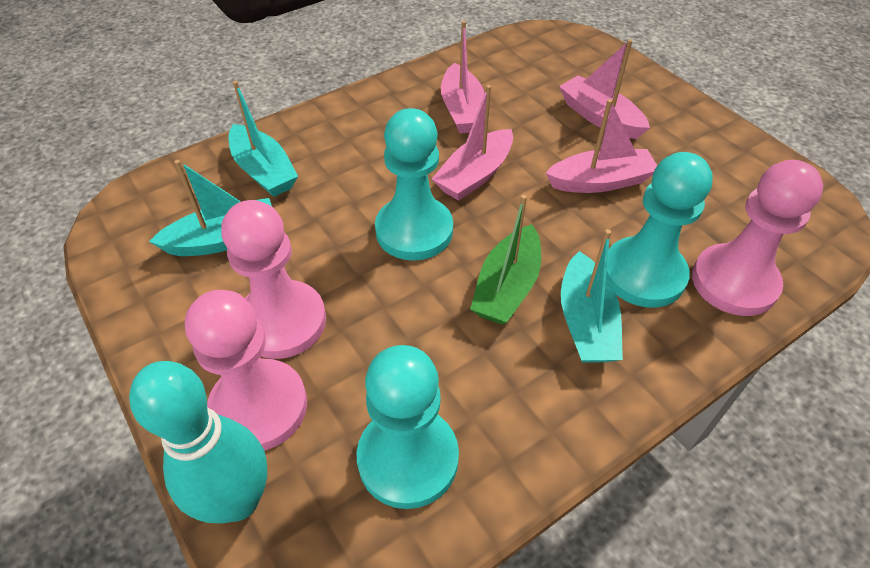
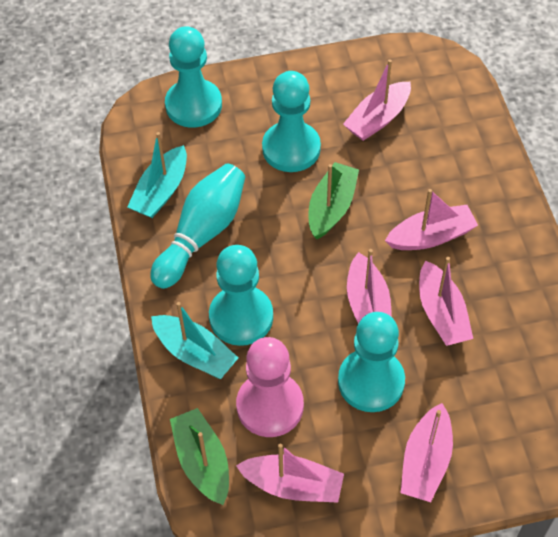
green boat: [470,195,541,325] = 1 -> [170,408,229,505] [309,162,359,239] = 2
pink boat: [432,85,513,201] [441,21,485,134] [546,99,657,193] [559,39,650,139] = 4 -> [236,444,344,503] [343,59,411,141] [347,249,392,323] [385,189,478,250] [401,403,453,502] [419,257,473,346] = 6
pink pawn: [185,290,307,451] [221,200,326,359] [692,160,823,316] = 3 -> [236,337,304,437] = 1
turquoise boat: [149,160,272,256] [228,81,298,197] [561,229,623,363] = 3 -> [127,132,187,218] [151,302,238,379] = 2
turquoise pawn: [356,345,459,509] [375,108,453,261] [606,152,713,308] = 3 -> [165,26,222,128] [209,245,273,346] [262,71,321,172] [338,312,405,412] = 4

